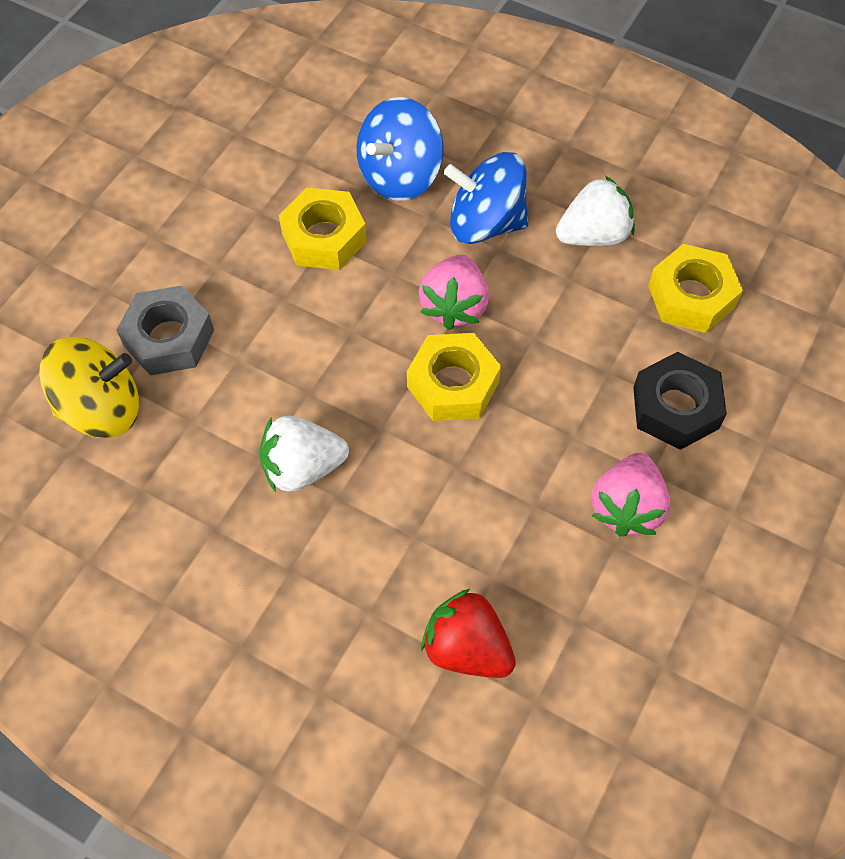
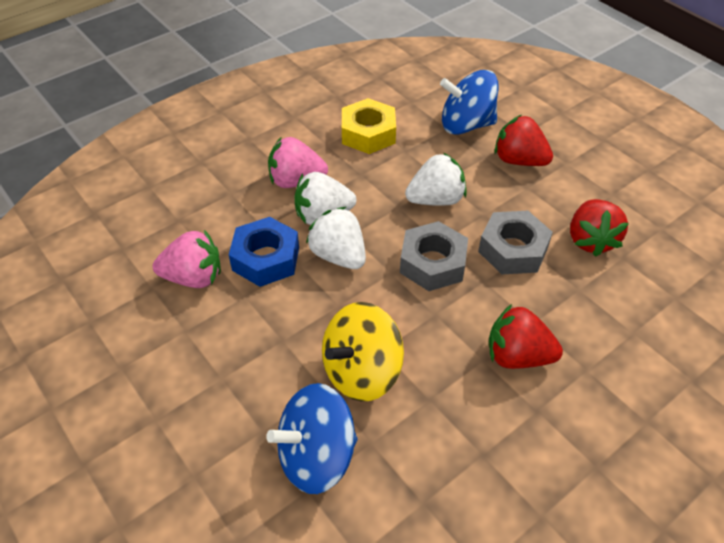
black nut: [633,352,727,450] = 1 -> none = 0
blue nut: none = 0 -> [229,217,299,287] = 1
grey nut: [117,285,214,376] = 1 -> [400,221,468,291] [478,211,553,274] = 2
red strawberry: [421,589,516,678] = 1 -> [489,304,563,369] [495,115,553,166] [570,199,629,257] = 3
white strawberry: [260,416,349,492] [556,176,635,246] = 2 -> [294,172,356,225] [306,207,366,269] [405,153,467,206] = 3
yellow nut: [279,188,367,270] [407,333,501,421] [648,244,743,333] = 3 -> [342,98,396,154] = 1

